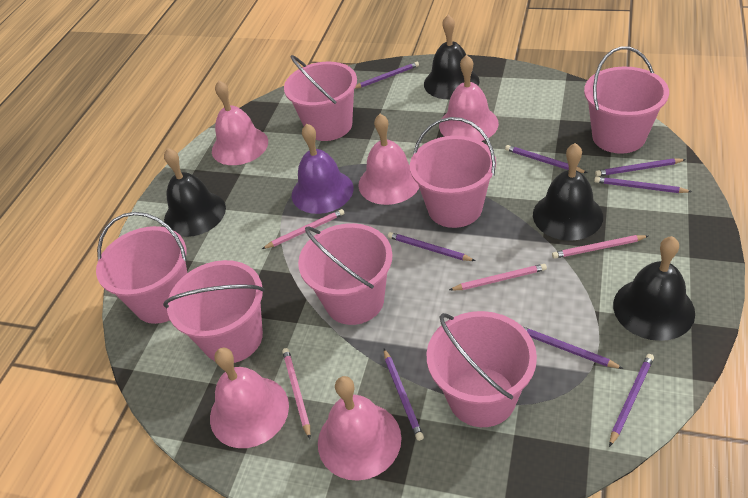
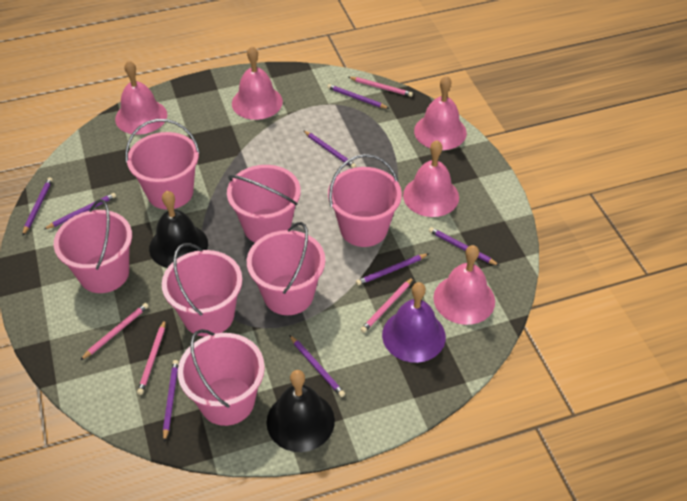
black bell: [164,148,226,237] [424,15,479,99] [533,143,603,241] [613,236,695,341] = 4 -> [149,191,208,268] [267,370,335,452] = 2

